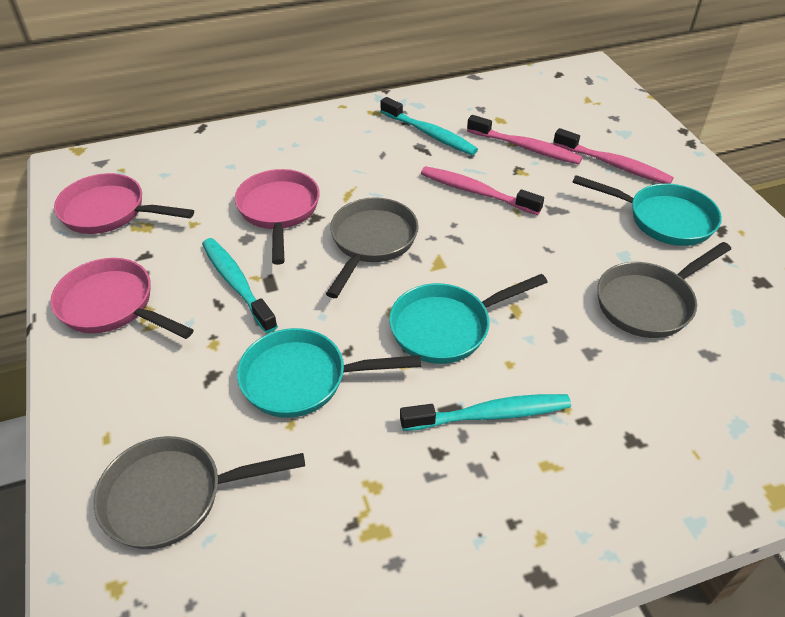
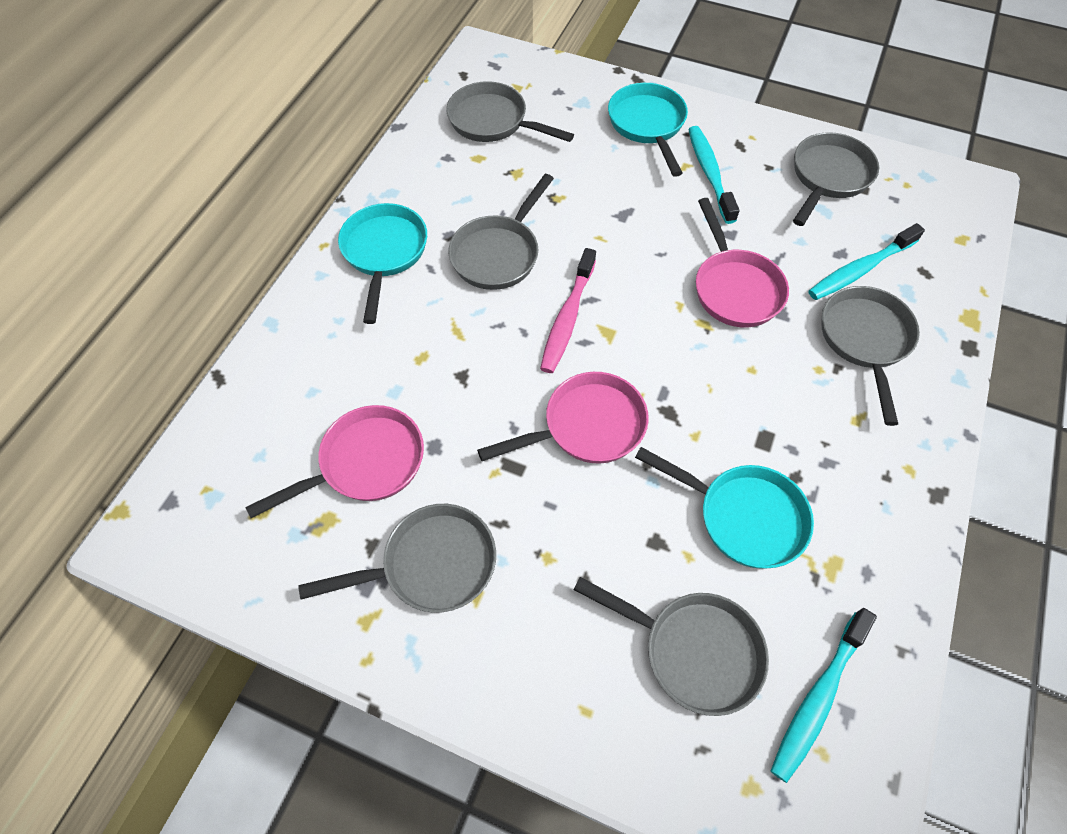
grey pan: [94,436,305,549] [326,197,419,298] [597,242,731,338] = 3 -> [298,504,496,613] [446,81,574,142] [448,174,554,290] [574,577,769,716] [793,132,879,226] [822,286,920,426] = 6
pink toothbrush: [421,166,544,215] [467,115,583,165] [553,128,674,184] = 3 -> [540,248,596,373] = 1

